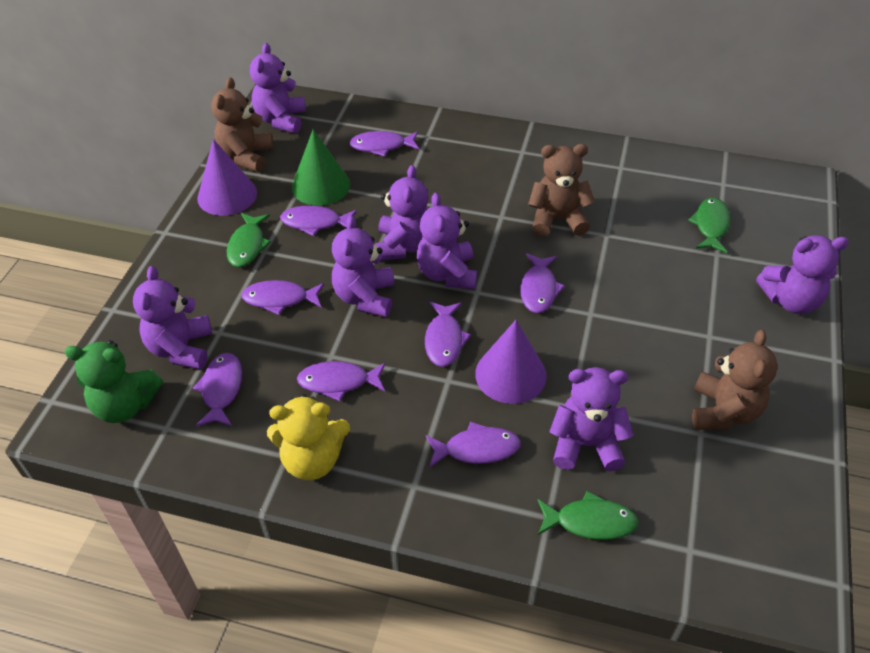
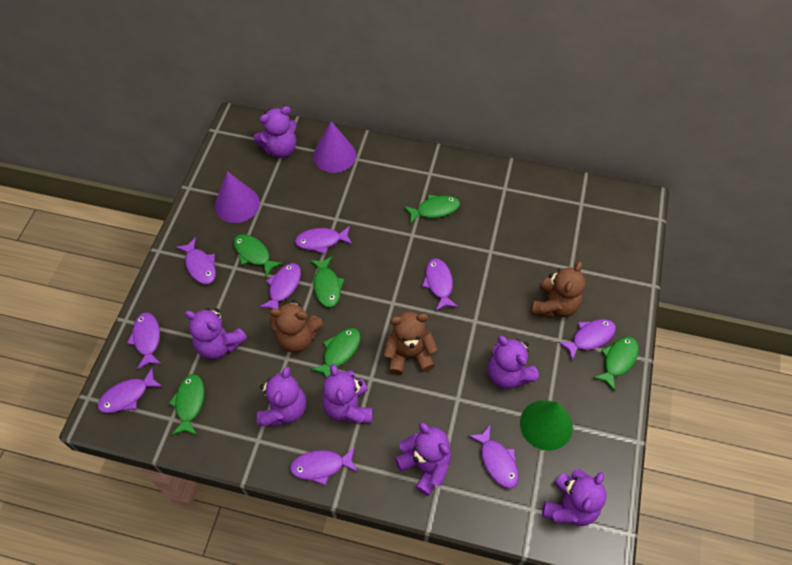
green fish: [227,213,271,267] [538,491,639,540] [688,198,731,253] = 3 -> [169,374,204,435] [234,234,283,277] [310,256,345,308] [310,328,361,378] [404,195,460,224] [593,337,639,392] = 6
green teddy bear: [65,340,163,423] = 1 -> none = 0
purple fish: [192,353,242,426] [241,280,324,315] [280,206,357,236] [297,361,385,401] [349,131,419,157] [425,302,471,367] [426,421,521,468] [520,253,565,313] = 8 -> [97,367,163,413] [127,312,162,370] [176,237,216,284] [259,263,301,309] [290,447,358,486] [295,226,353,254] [422,258,458,311] [468,425,519,489] [558,319,616,361] = 9
yellow teddy bear: [267,394,350,480] = 1 -> none = 0

